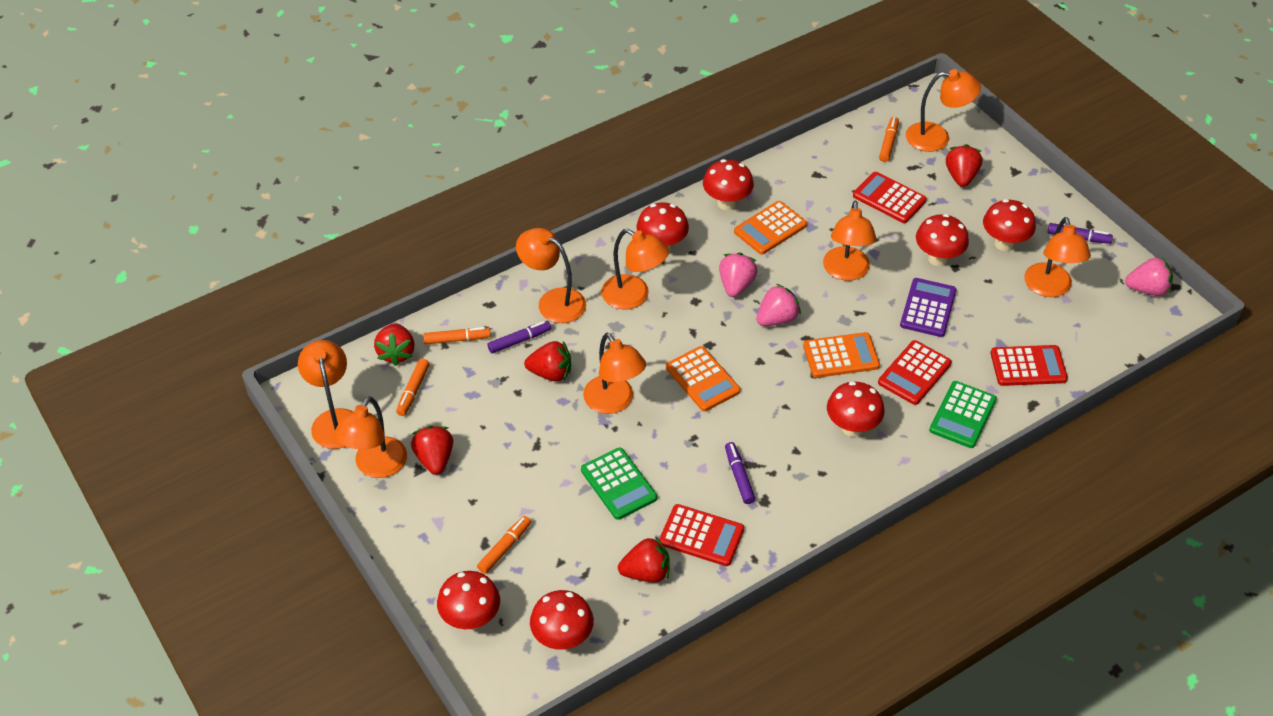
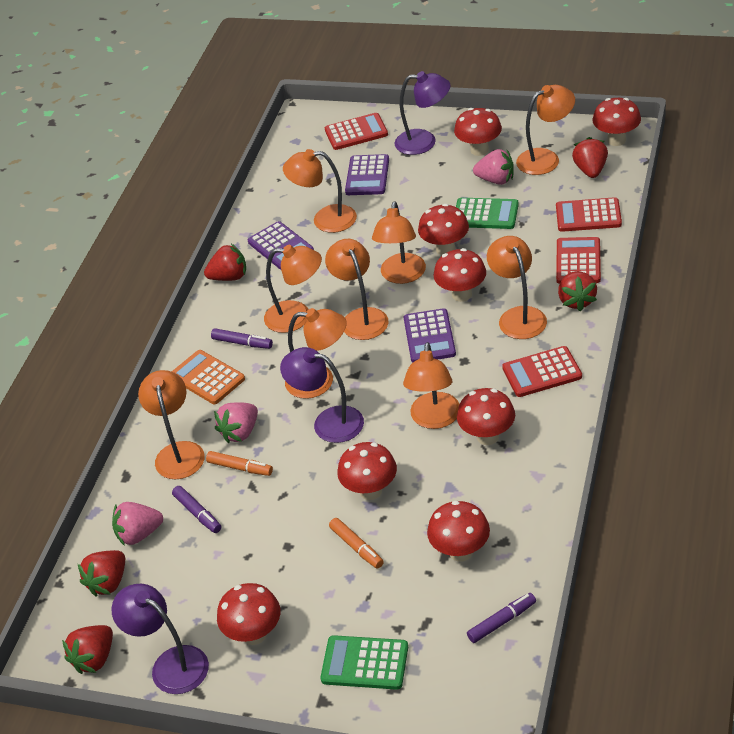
orange calculator: [666,346,740,411] [734,201,807,255] [803,332,880,378] = 3 -> [172,350,245,404] = 1
orange lamp: [298,340,353,449] [334,396,407,478] [516,228,586,323] [583,333,646,414] [601,229,669,310] [823,201,876,281] [906,69,981,152] [1024,217,1091,297] = 8 -> [138,370,205,479] [264,245,322,333] [283,149,357,233] [285,308,347,399] [325,239,388,340] [372,201,426,284] [403,342,460,429] [487,236,547,339] [516,85,575,175] = 9
orange marker: [396,359,430,416] [423,327,491,344] [477,516,531,574] [879,117,899,162] = 4 -> [206,451,273,476] [329,518,384,569] = 2
purple calculator: [900,278,957,337] = 1 -> [248,221,314,270] [345,154,389,195] [404,308,456,363] = 3
purple lamp: none = 0 -> [111,584,209,694] [280,347,364,443] [395,71,451,155] = 3
red mushroom: [437,571,500,630] [530,590,594,650] [636,202,689,252] [703,159,754,210] [827,381,885,437] [916,214,969,266] [983,199,1036,251] = 7 -> [217,583,281,645] [337,442,397,500] [418,204,469,255] [427,501,490,562] [434,248,486,302] [454,108,502,156] [457,388,515,445] [593,98,641,146] = 8

